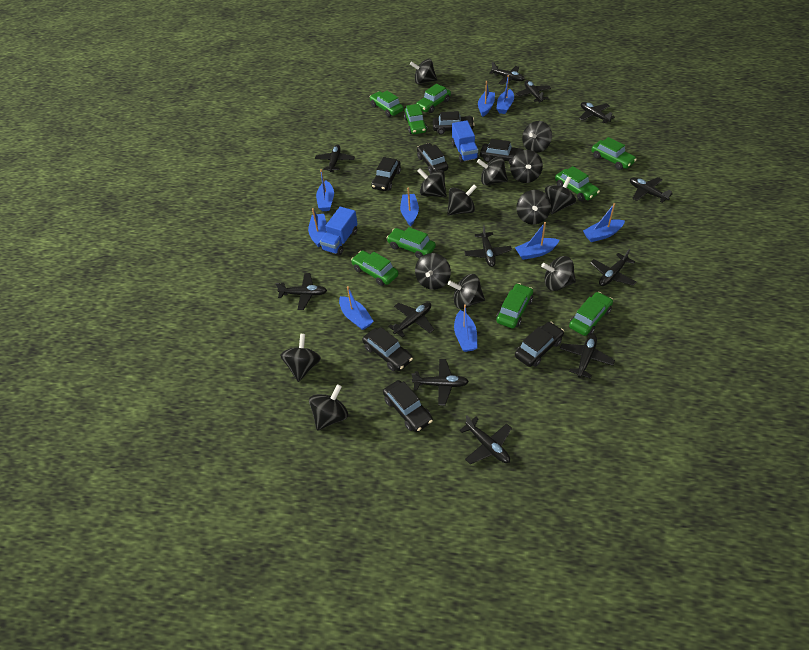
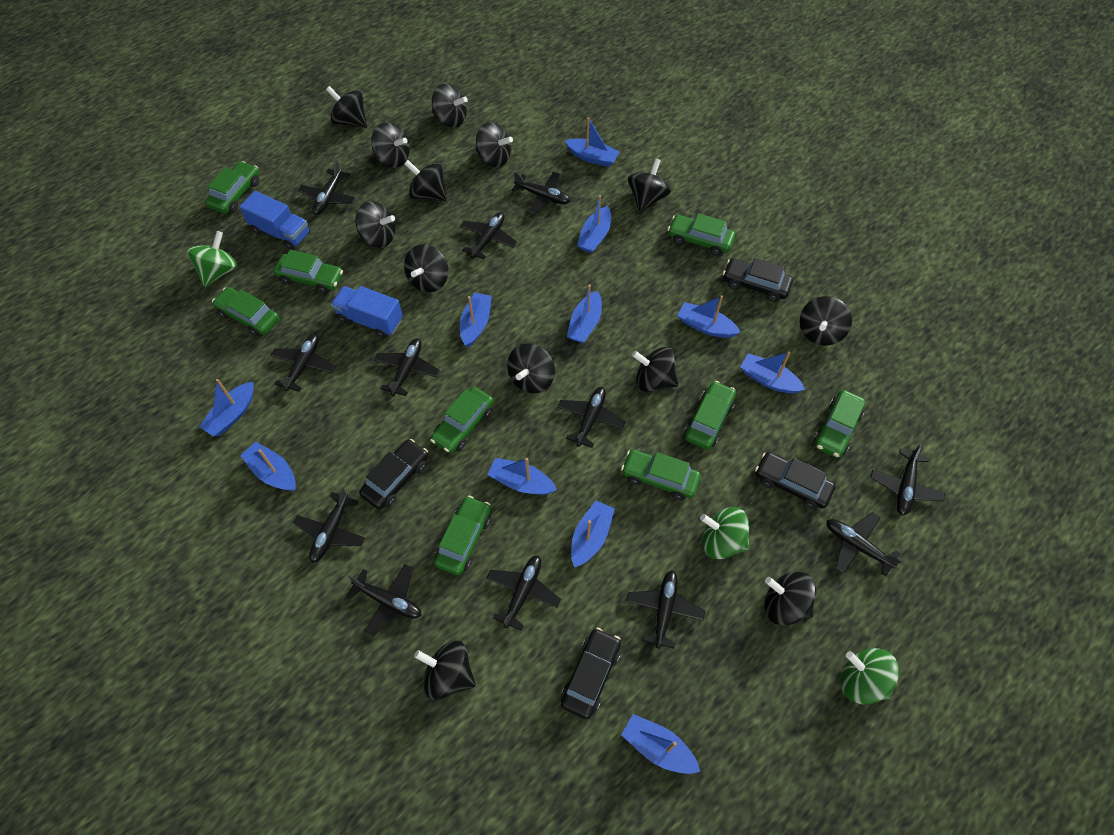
black car: [362,327,413,371] [371,157,401,191] [383,380,433,432] [417,143,448,174] [433,111,475,135] [480,139,524,165] [515,322,564,367] = 7 -> [359,439,428,509] [561,628,621,719] [723,258,793,302] [755,452,835,509] = 4
blue boat: [308,208,327,247] [316,169,334,211] [339,286,374,330] [400,187,419,226] [454,304,478,352] [478,81,495,117] [496,75,514,114] [515,222,560,260] [583,203,625,242] = 9 -> [199,379,254,437] [240,442,296,491] [460,292,492,347] [487,458,557,495] [565,117,620,167] [567,285,602,343] [571,501,615,567] [577,195,611,253] [621,714,700,774] [677,295,741,338] [740,352,805,394] = 11
green spinning top: none = 0 -> [187,231,237,287] [700,507,749,559] [840,648,899,705] = 3

